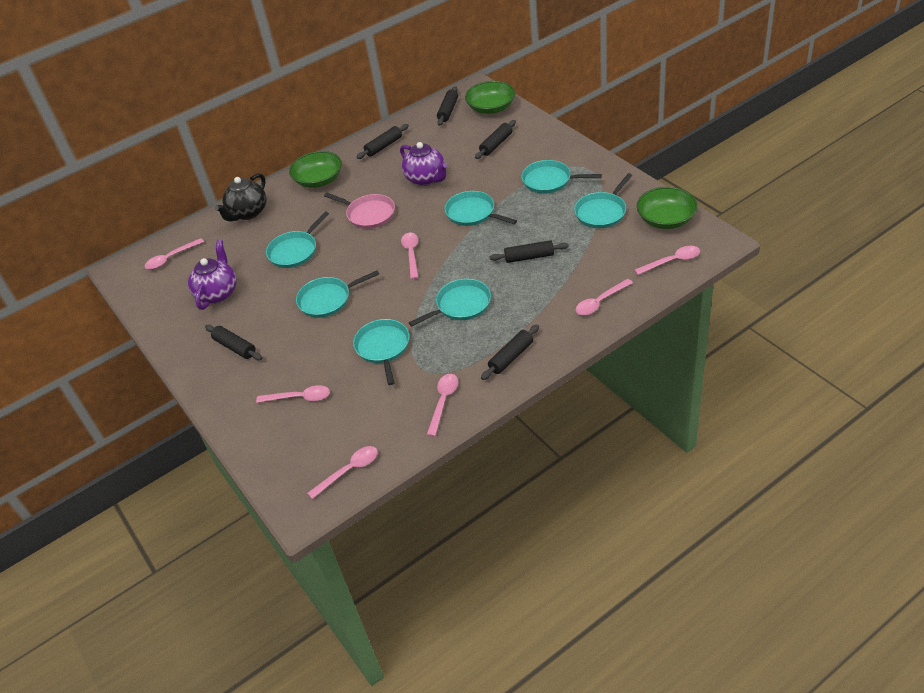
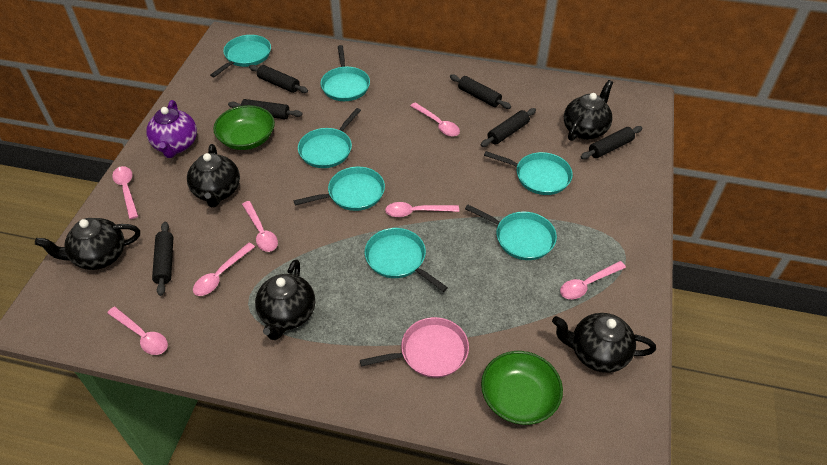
black teapot: [215,173,267,222] = 1 -> [35,218,140,270] [187,144,240,207] [255,259,315,340] [552,313,656,373] [564,80,613,141] = 5
green bowl: [289,151,342,188] [465,81,515,114] [637,187,697,229] = 3 -> [213,105,275,150] [481,351,563,425] = 2
purple teapot: [188,240,236,310] [400,142,448,186] = 2 -> [146,100,197,158] = 1

